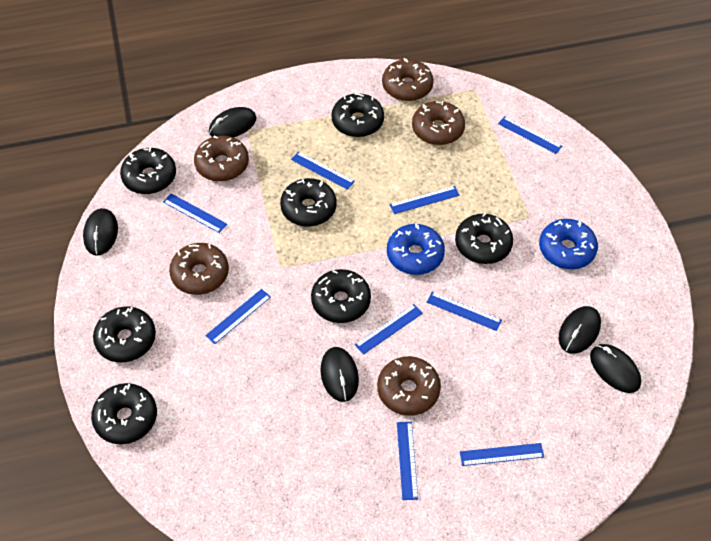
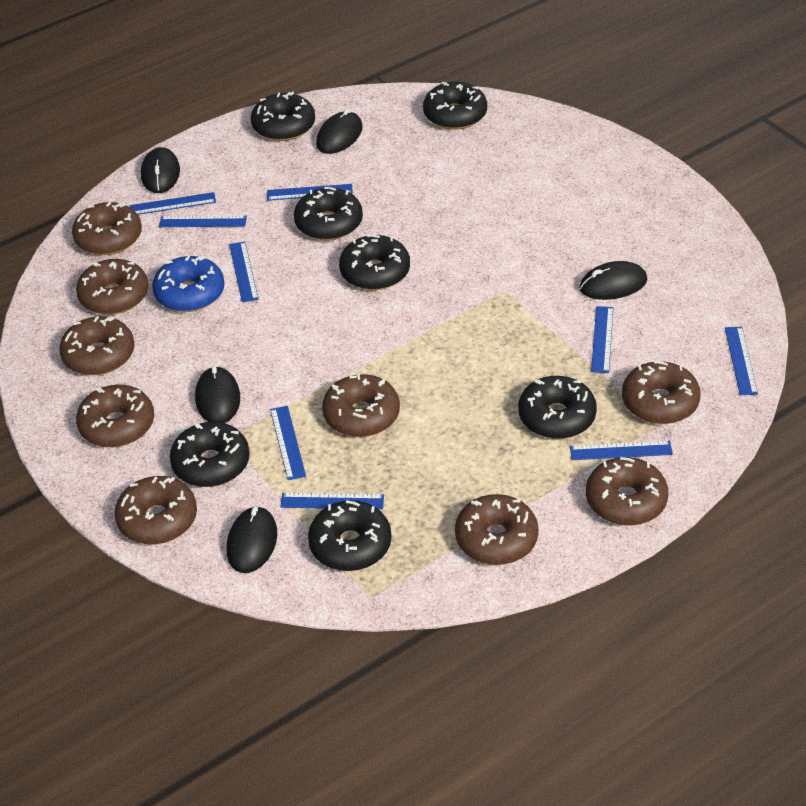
blue donut: [387,223,445,275] [539,219,598,269] = 2 -> [152,256,224,312] = 1
brown donut: [169,243,229,295] [194,136,249,182] [377,356,441,416] [382,58,434,101] [412,101,465,145] = 5 -> [59,316,135,375] [72,202,142,255] [76,259,149,315] [76,385,154,447] [115,476,197,544] [322,374,400,437] [455,494,539,565] [586,457,668,526] [622,361,701,424] = 9

